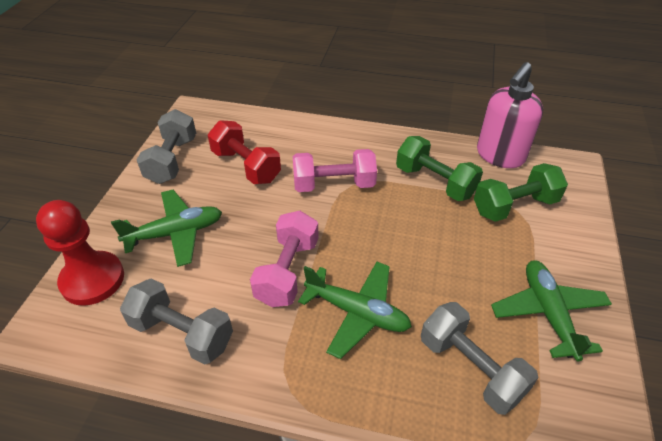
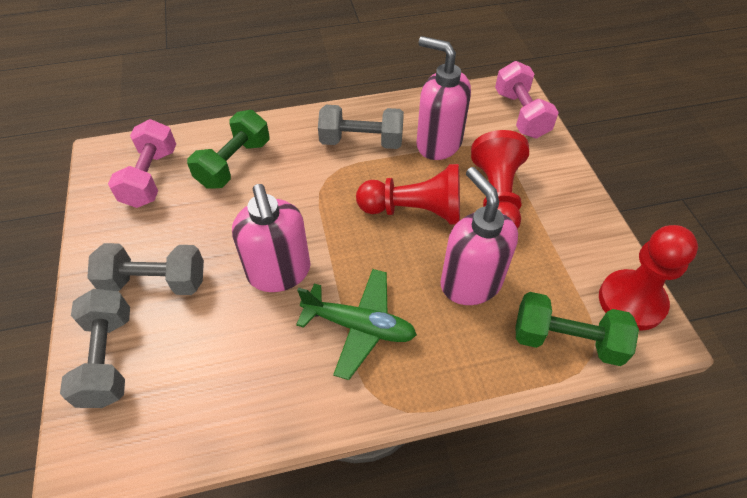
green plane: [111,190,222,267] [298,262,412,359] [491,260,612,362] = 3 -> [296,269,417,380] = 1
pink soap dispenser: [477,62,543,168] = 1 -> [232,184,310,292] [416,36,471,160] [441,167,518,305] = 3
red dumbbell: [208,120,281,184] = 1 -> none = 0
red pawn: [36,200,124,306] = 1 -> [356,164,460,225] [471,130,529,229] [599,225,698,331] = 3

